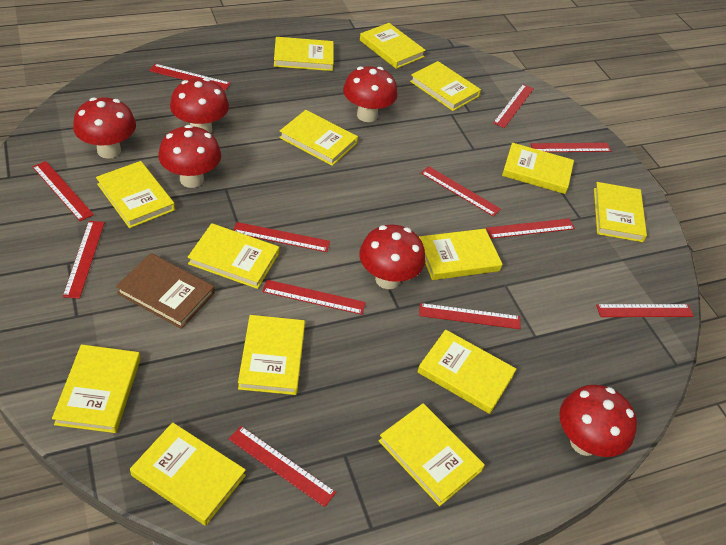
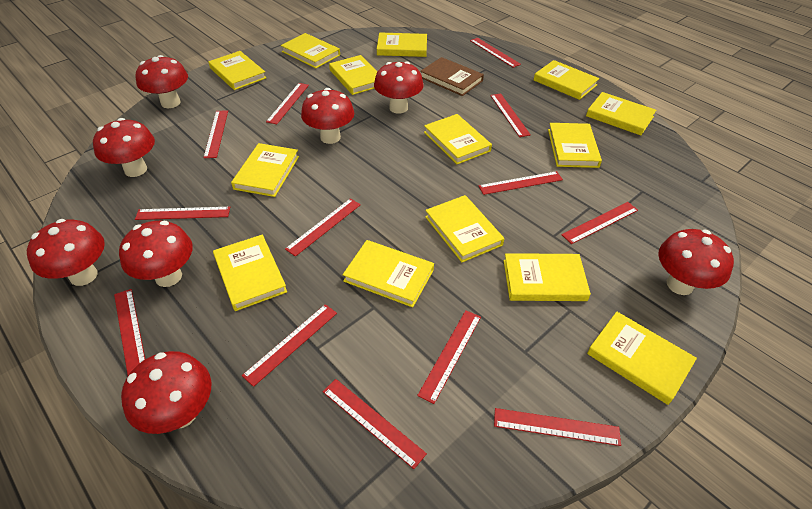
red mushroom: [73,97,136,159] [158,125,221,188] [170,78,229,133] [343,66,398,122] [359,224,425,289] [559,385,637,457] = 6 -> [27,219,105,286] [93,118,155,177] [119,221,193,287] [121,351,212,434] [136,55,188,108] [301,88,354,144] [374,61,424,114] [658,229,734,295] = 8
red ruler: [32,161,94,221] [63,221,105,299] [149,64,230,90] [229,426,336,507] [233,222,330,252] [262,280,366,315] [419,303,521,329] [421,166,501,217] [486,219,575,239] [493,84,534,128] [530,143,611,152] [596,304,694,317] = 12 -> [114,289,145,375] [135,207,230,220] [203,110,228,158] [242,304,337,387] [266,83,309,124] [285,198,361,257] [323,379,427,469] [417,310,481,404] [470,38,521,68] [479,171,563,195] [490,93,531,137] [494,408,621,446] [561,202,638,244] = 13

